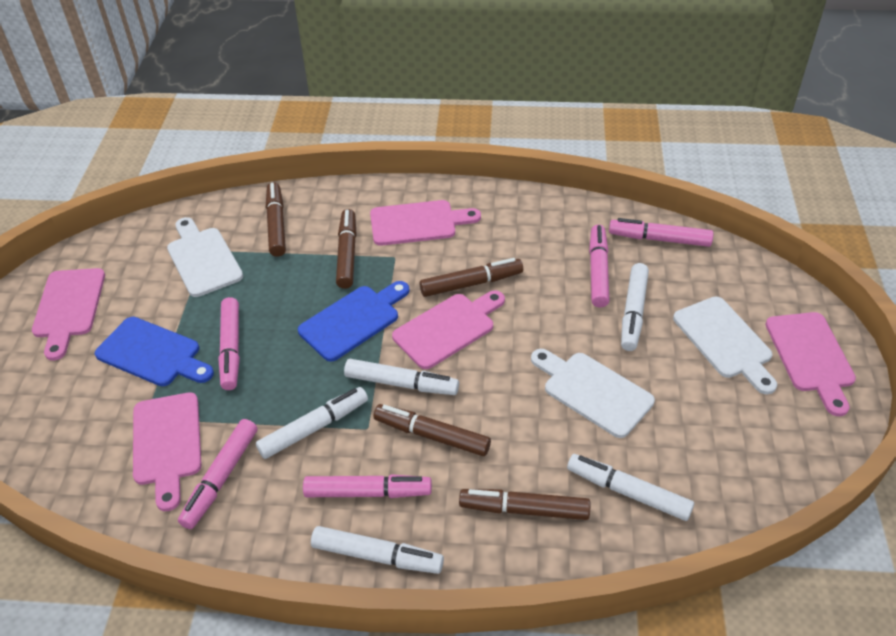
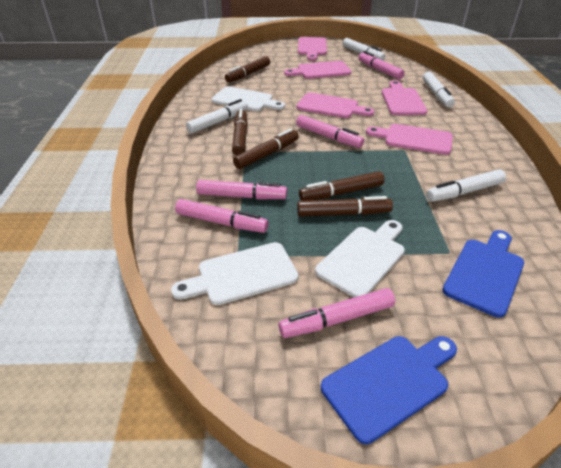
white marker: [256,387,368,459] [311,526,444,574] [344,359,459,395] [567,454,694,521] [621,263,649,351] = 5 -> [186,99,248,134] [343,38,386,61] [423,72,455,107] [426,169,506,202] = 4

